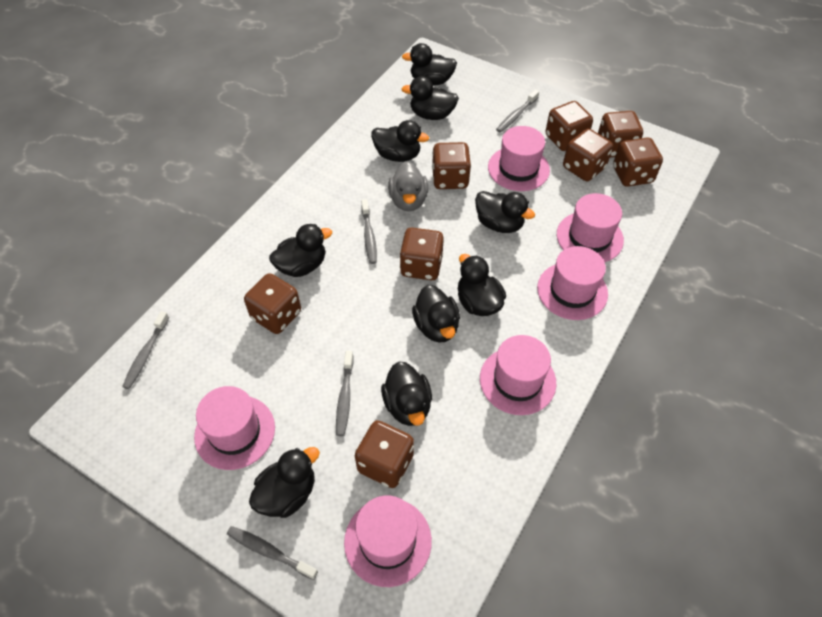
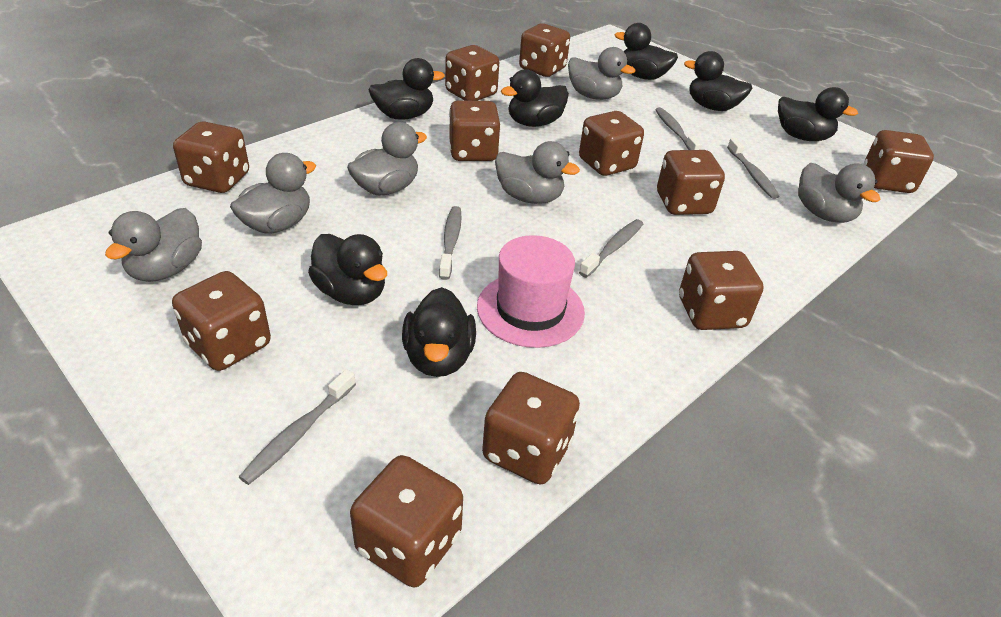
black duck: [249,447,320,518] [269,224,332,277] [371,120,429,162] [381,361,432,426] [402,43,457,85] [402,76,459,120] [412,285,460,342] [458,254,506,316] [475,191,535,233] = 9 -> [308,234,387,305] [369,58,445,120] [402,287,476,377] [501,69,569,127] [615,23,678,80] [684,51,752,111] [778,87,858,141] = 7
brown dice: [244,273,301,334] [355,420,414,488] [400,228,444,280] [432,142,471,189] [546,101,593,151] [563,129,613,181] [598,111,643,157] [613,138,663,187] = 8 -> [172,271,271,371] [173,121,249,193] [350,455,463,588] [445,45,499,101] [449,100,501,161] [482,372,580,484] [519,23,570,77] [579,111,644,176] [657,150,725,215] [679,251,764,330] [864,130,934,193] = 11
grey duck: [388,161,428,211] = 1 -> [105,208,202,282] [230,153,316,234] [347,122,427,196] [495,141,580,204] [568,47,636,100] [798,163,880,223] = 6
pink hat: [194,386,275,470] [344,495,432,587] [480,335,556,415] [488,126,550,191] [537,246,608,320] [557,193,624,262] = 6 -> [477,235,585,348] = 1

